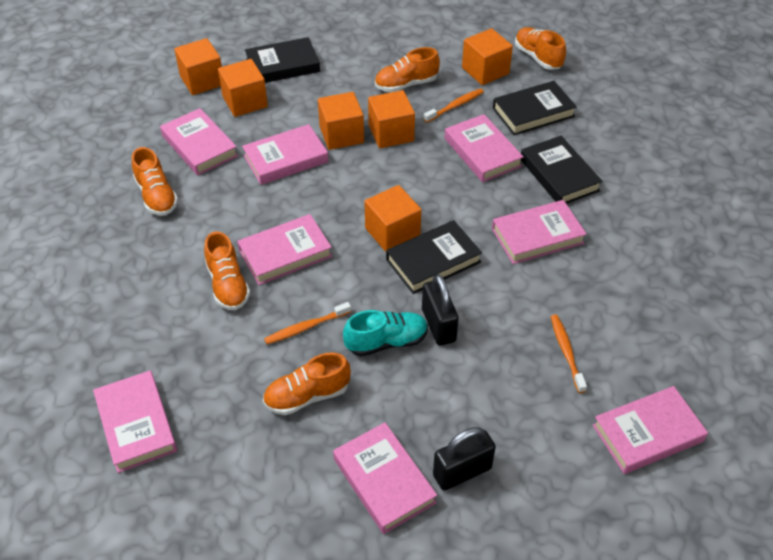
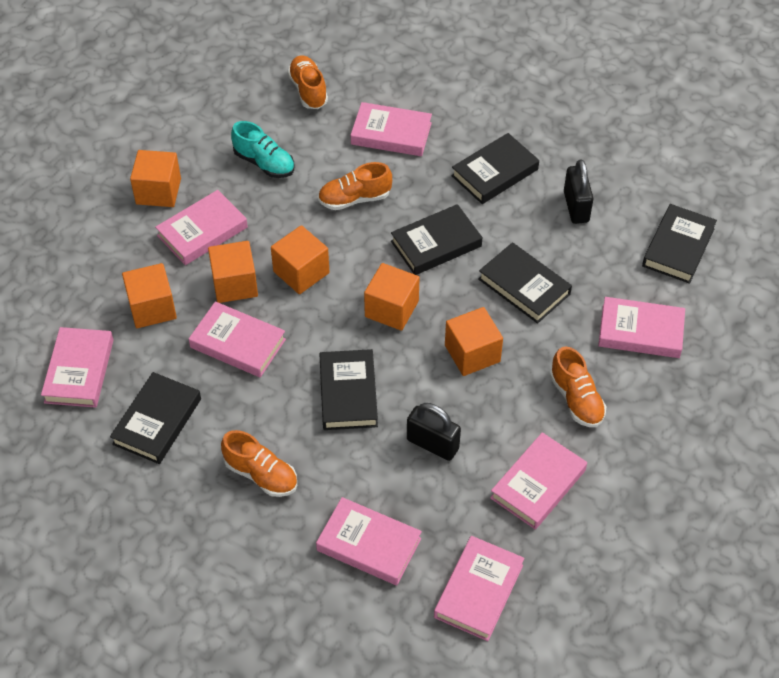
black book: [245,37,320,83] [386,220,482,294] [493,81,577,135] [521,136,603,204] = 4 -> [110,372,201,464] [319,349,378,430] [391,204,482,275] [451,133,539,204] [479,242,572,324] [642,204,717,284] = 6
orange shoe: [132,147,178,216] [204,231,250,310] [263,352,351,415] [375,47,440,92] [515,27,566,70] = 5 -> [221,430,297,497] [288,55,328,109] [318,162,392,210] [550,347,607,427] = 4
orange toothbrush: [264,302,351,344] [424,88,484,123] [551,314,587,393] = 3 -> none = 0

